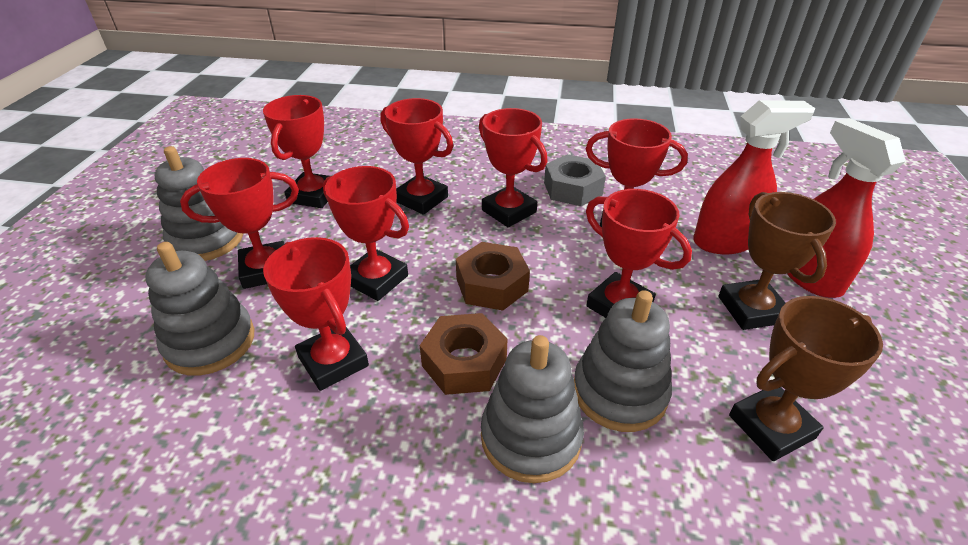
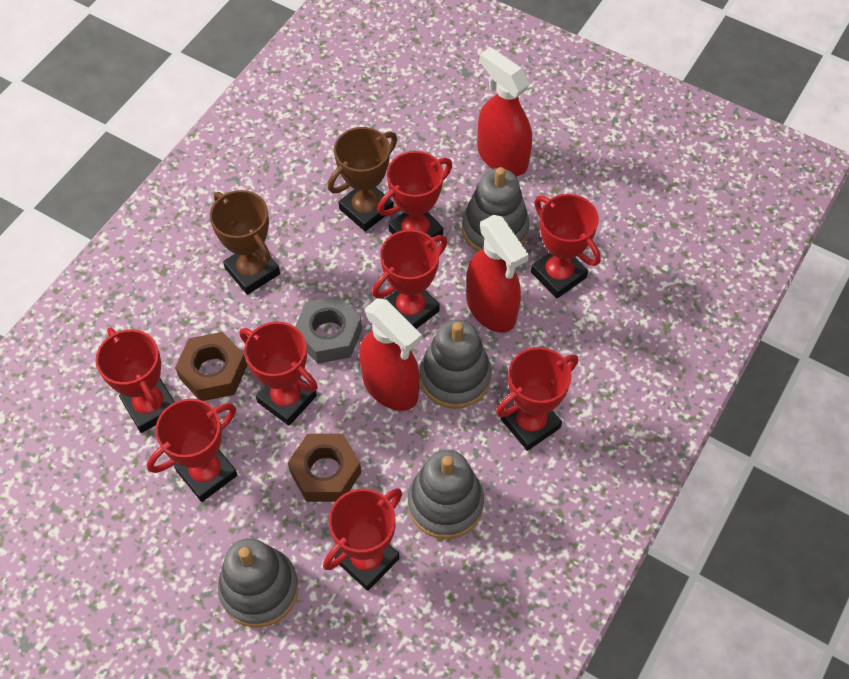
red spray bottle: [693,100,815,254] [787,118,906,298] = 2 -> [359,298,422,411] [466,215,529,333] [478,47,532,176] = 3

